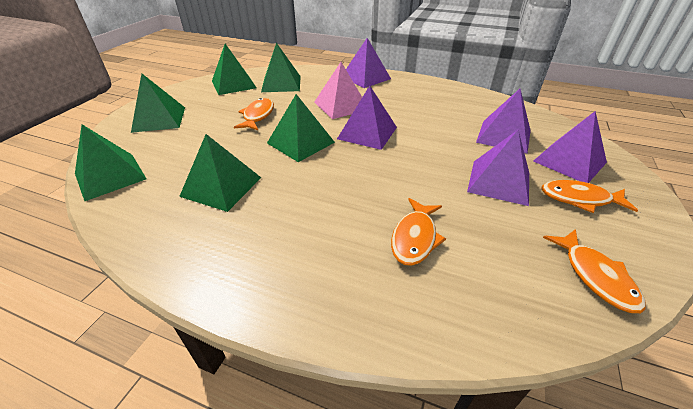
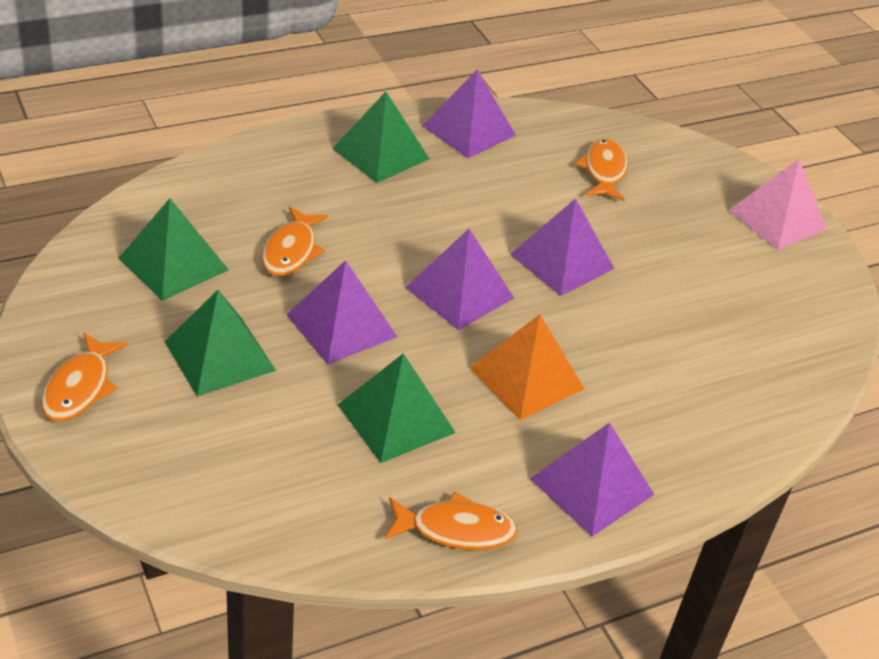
green pyramid: [75,125,146,201] [131,74,185,133] [179,134,261,212] [212,44,257,95] [261,43,301,92] [267,94,335,162] = 6 -> [119,198,229,301] [164,290,276,396] [332,92,429,183] [338,353,456,463] = 4
orange pyramid: none = 0 -> [470,314,584,420] = 1

